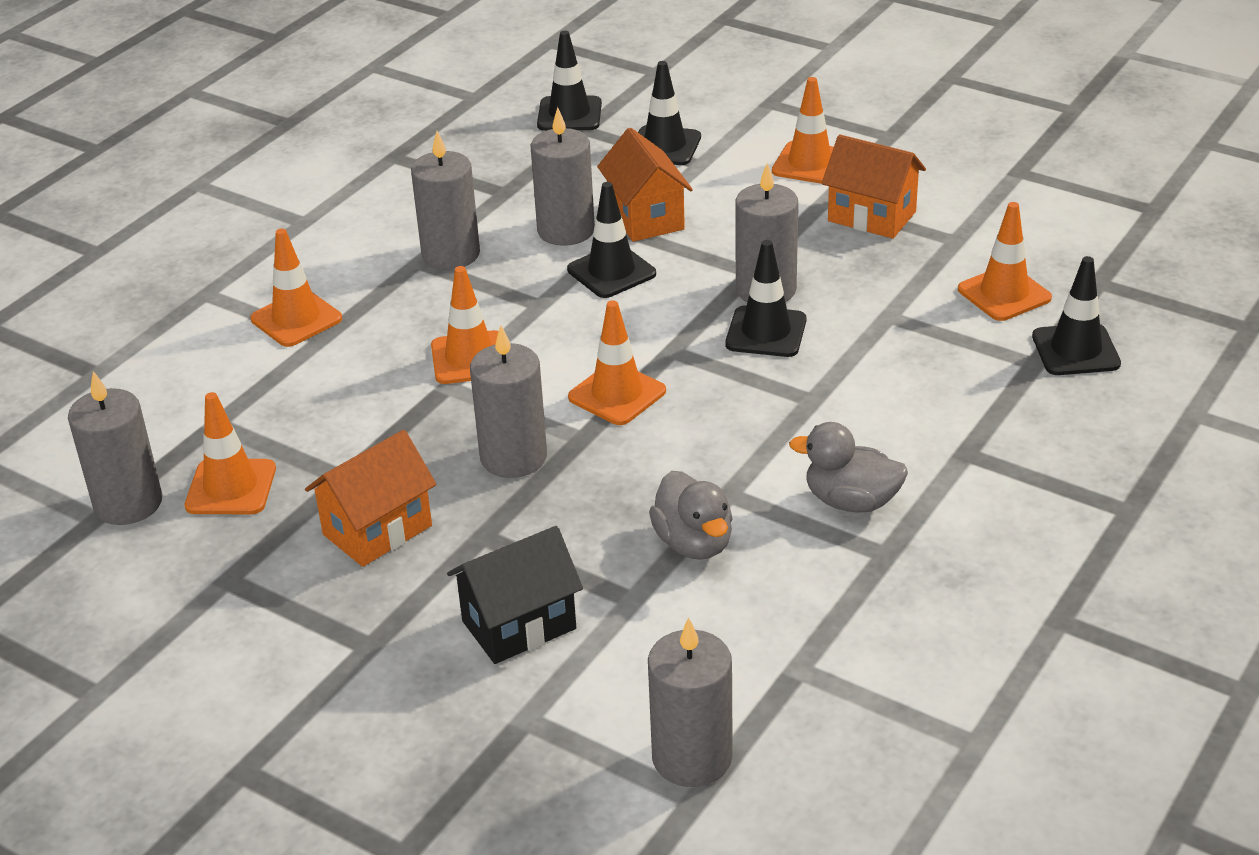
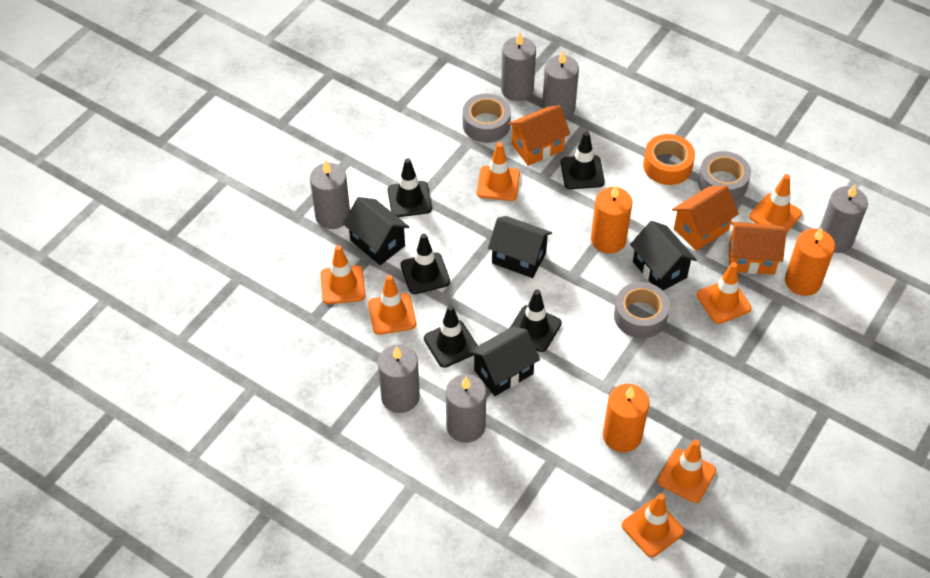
black house: [447,526,583,664] = 1 -> [343,197,409,265] [469,327,540,396] [488,216,552,278] [630,221,697,290] = 4
grey duck: [649,471,733,560] [789,422,908,513] = 2 -> none = 0
grey tape: none = 0 -> [462,93,511,143] [614,282,670,338] [698,151,751,201] = 3
orange candle: none = 0 -> [591,185,632,254] [603,384,649,452] [785,227,835,296] = 3
orange tape: none = 0 -> [643,134,695,185] = 1
orange traffic cone: [185,392,276,514] [250,228,342,347] [431,266,499,384] [568,300,666,425] [772,77,834,184] [958,202,1052,321] = 6 -> [321,245,365,304] [368,275,416,335] [477,142,520,201] [622,494,684,557] [658,440,716,503] [697,262,752,324] [749,174,802,233] = 7

